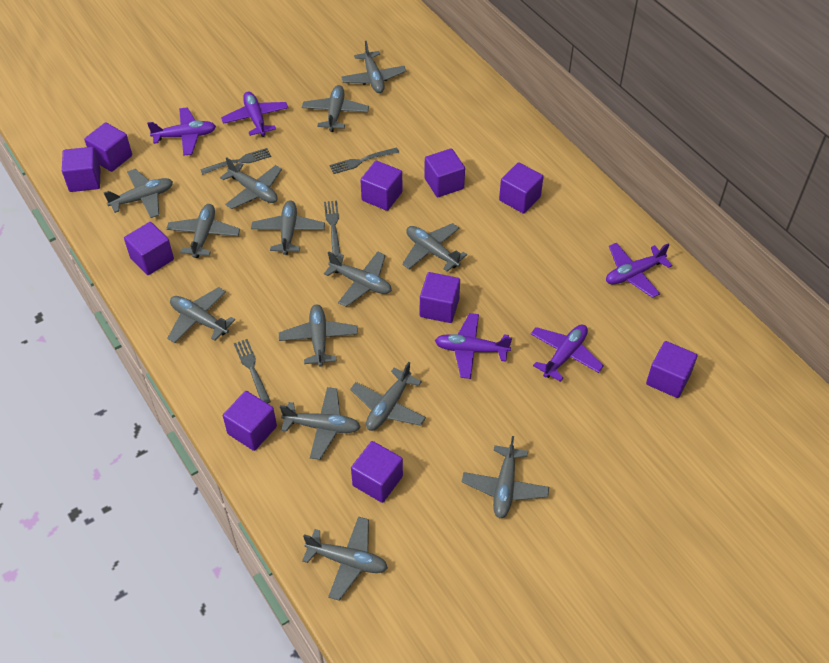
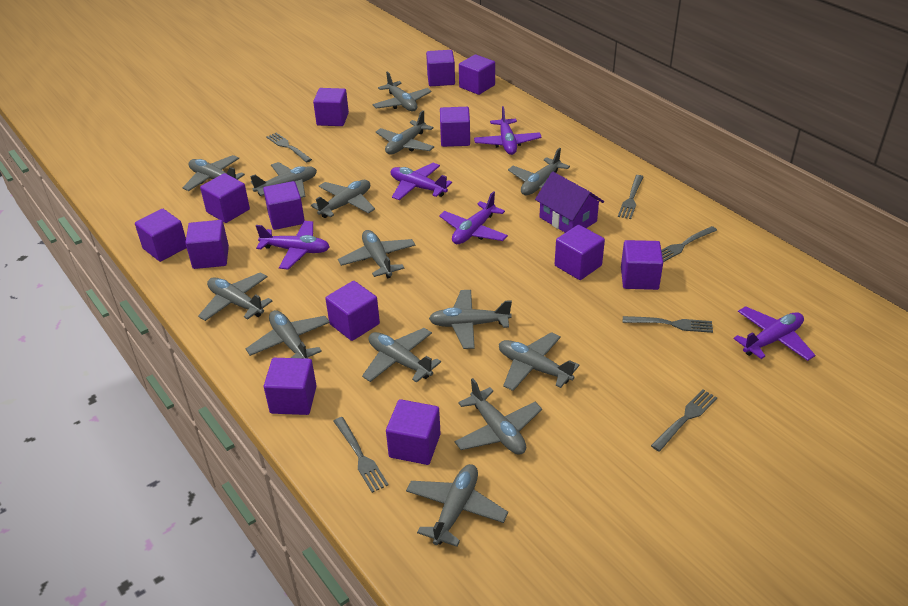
grey fork: [200,148,271,175] [234,339,271,404] [324,201,341,257] [330,147,399,174] = 4 -> [266,133,312,163] [334,417,389,493] [618,175,643,219] [623,316,713,333] [651,389,717,452] [661,226,717,262] = 6
purple cube: [62,147,100,192] [84,122,132,172] [124,222,174,275] [223,391,277,451] [351,441,403,503] [360,161,403,211] [420,272,460,323] [424,148,465,197] [499,162,544,214] [646,341,698,398] = 10 -> [135,209,187,262] [185,220,229,269] [200,173,250,223] [263,181,305,230] [264,358,316,415] [313,88,349,126] [325,281,380,341] [386,399,441,465] [426,50,455,86] [440,107,470,147] [459,54,495,95] [555,225,605,280] [621,240,663,290] = 13
purple house: none = 0 -> [535,172,604,233] = 1

